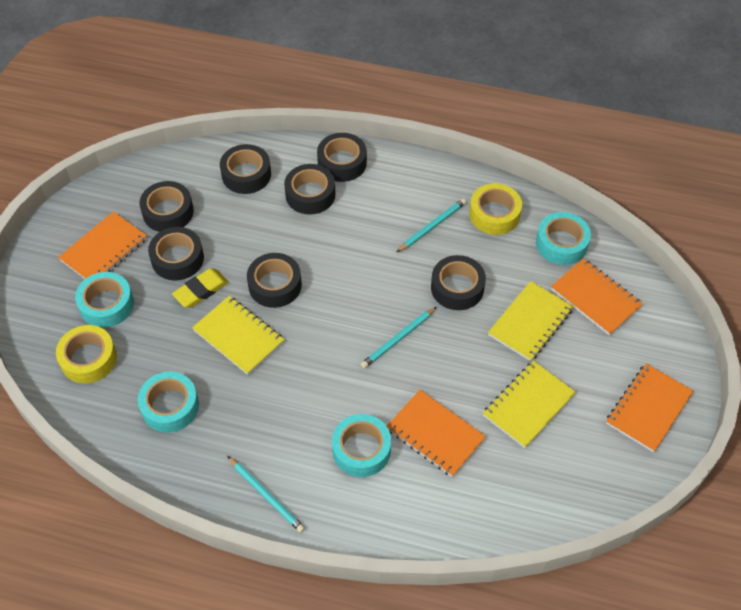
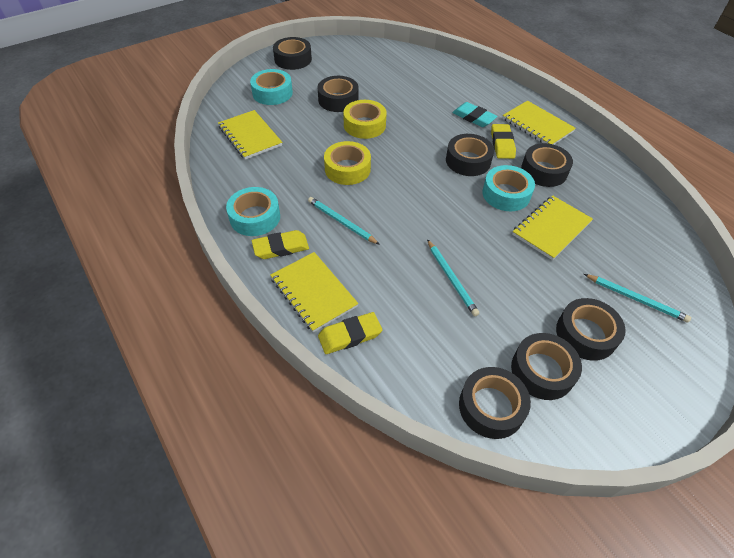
orange notebook: [58,212,147,279] [387,390,486,477] [551,258,643,336] [606,363,693,452] = 4 -> none = 0
turquoise eraser: none = 0 -> [452,102,498,127] = 1
turquoise tape: [75,272,134,328] [138,372,199,432] [332,414,391,477] [536,212,591,265] = 4 -> [226,187,280,236] [250,69,293,105] [482,165,535,211] = 3
yellow eraser: [172,268,229,308] = 1 -> [252,230,309,259] [318,312,382,354] [491,124,516,159] = 3
yellow notebook: [192,296,284,375] [483,361,576,448] [488,281,574,361] = 3 -> [218,110,282,160] [270,252,359,332] [502,101,576,145] [512,196,593,260] = 4

